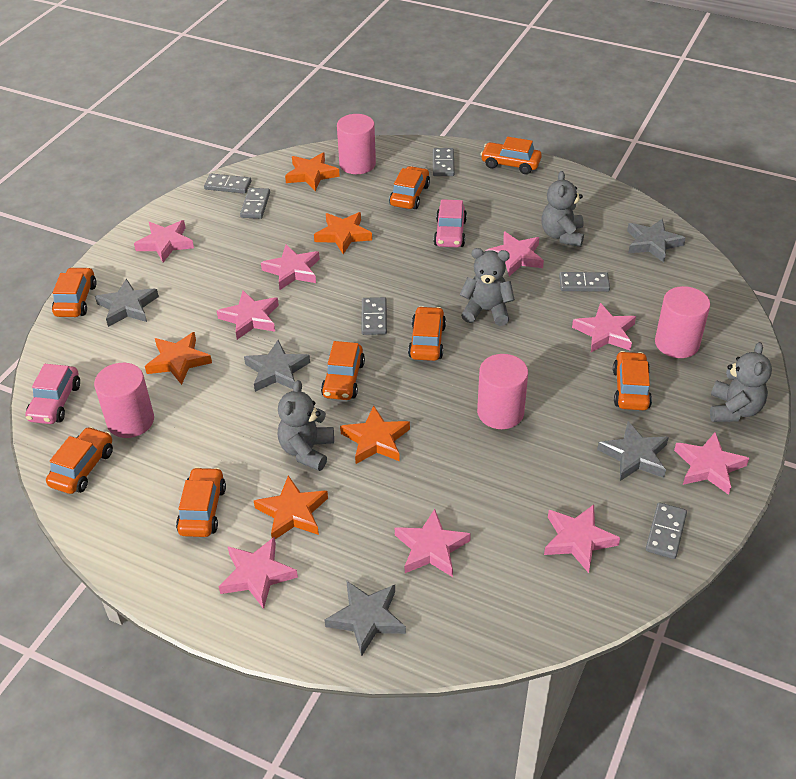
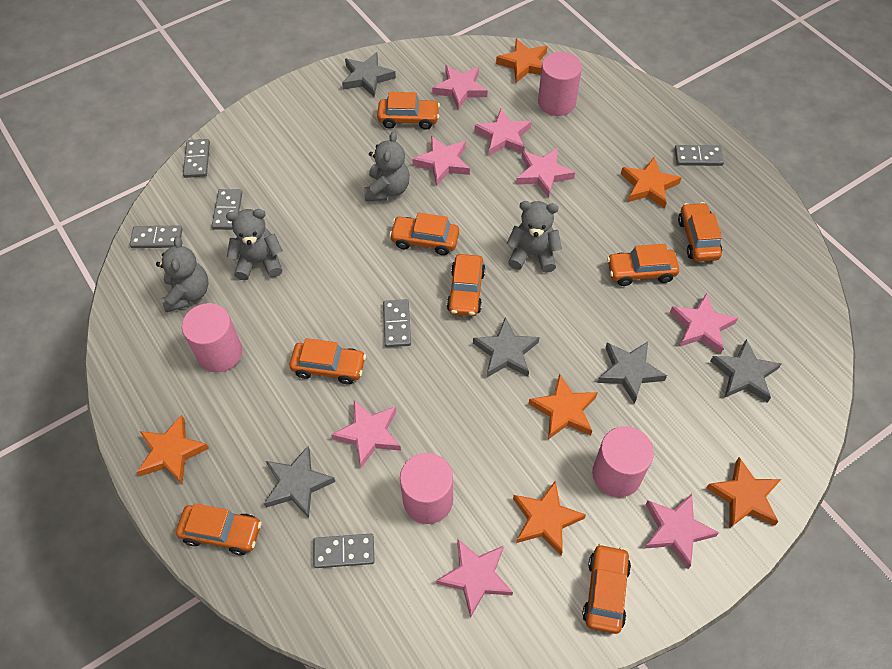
orange star: [145,332,212,385] [254,475,328,539] [285,152,340,191] [314,212,372,254] [340,406,410,464] = 5 -> [137,415,209,484] [496,39,547,83] [513,480,586,555] [529,374,598,440] [621,157,682,209] [706,457,781,528] = 6
pink car: [25,364,80,424] [434,199,467,247] = 2 -> none = 0
pink star: [134,220,194,263] [217,291,279,340] [219,537,298,609] [261,245,320,290] [395,509,471,577] [485,231,544,276] [544,504,620,573] [572,303,636,352] [674,432,749,495] = 9 -> [331,400,401,468] [413,136,470,186] [432,65,487,110] [436,539,513,618] [475,109,531,156] [516,147,575,198] [644,494,719,569] [670,293,738,354] = 8

